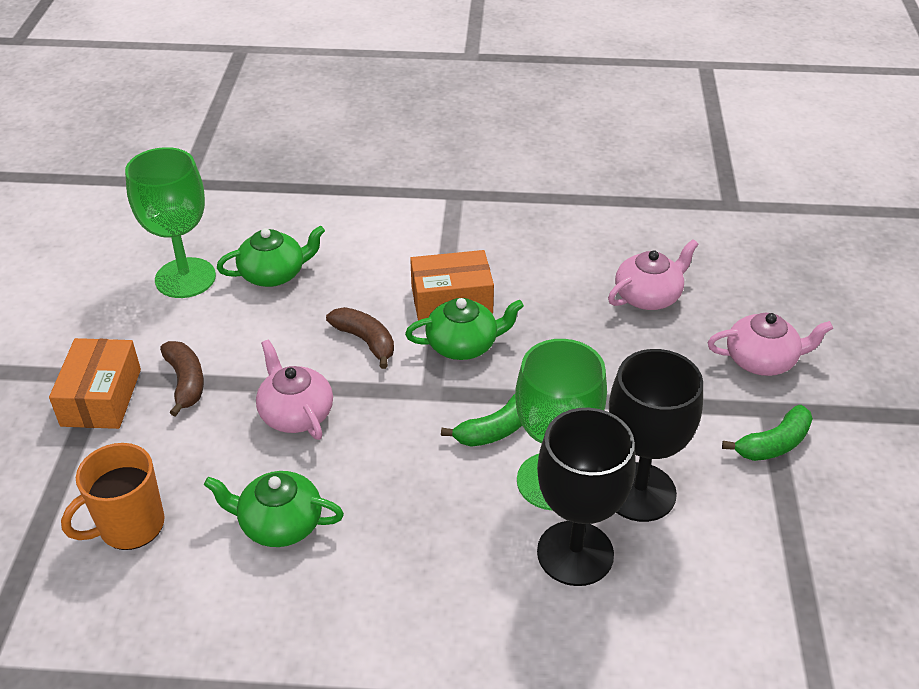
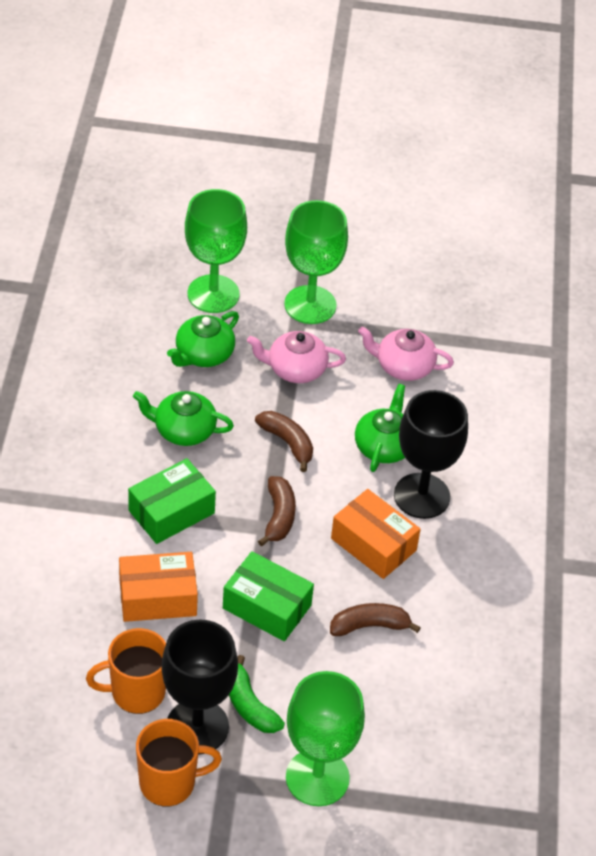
brown banana: [160,341,204,417] [326,307,394,369] = 2 -> [255,411,313,472] [258,476,296,547] [330,603,421,636] = 3
green banana: [441,394,522,447] [722,405,813,461] = 2 -> [229,655,285,733] = 1
green box: none = 0 -> [128,458,216,544] [223,551,314,641] = 2
green goblet: [125,147,216,298] [515,339,607,511] = 2 -> [185,189,247,313] [284,200,348,324] [286,671,365,806] = 3
orange mug: [61,443,165,550] = 1 -> [86,628,166,714] [136,719,222,807] = 2
pink teapot: [256,340,333,440] [608,239,699,310] [708,313,833,376] = 3 -> [247,331,346,383] [358,327,454,381] = 2

